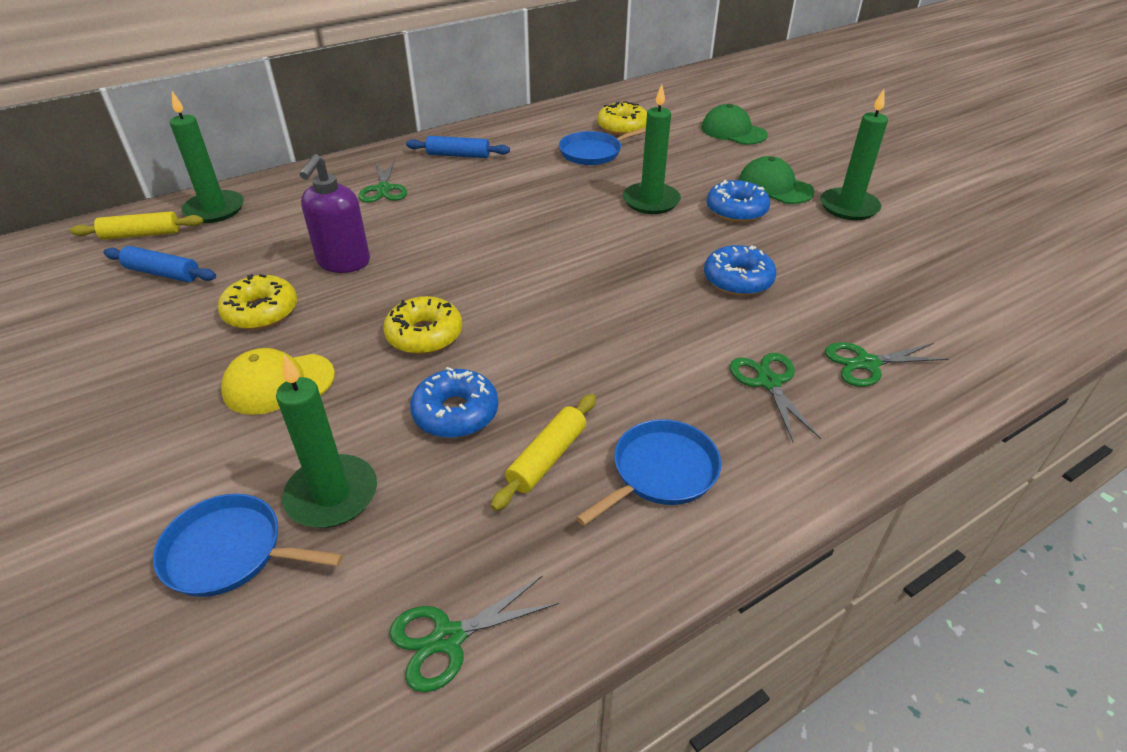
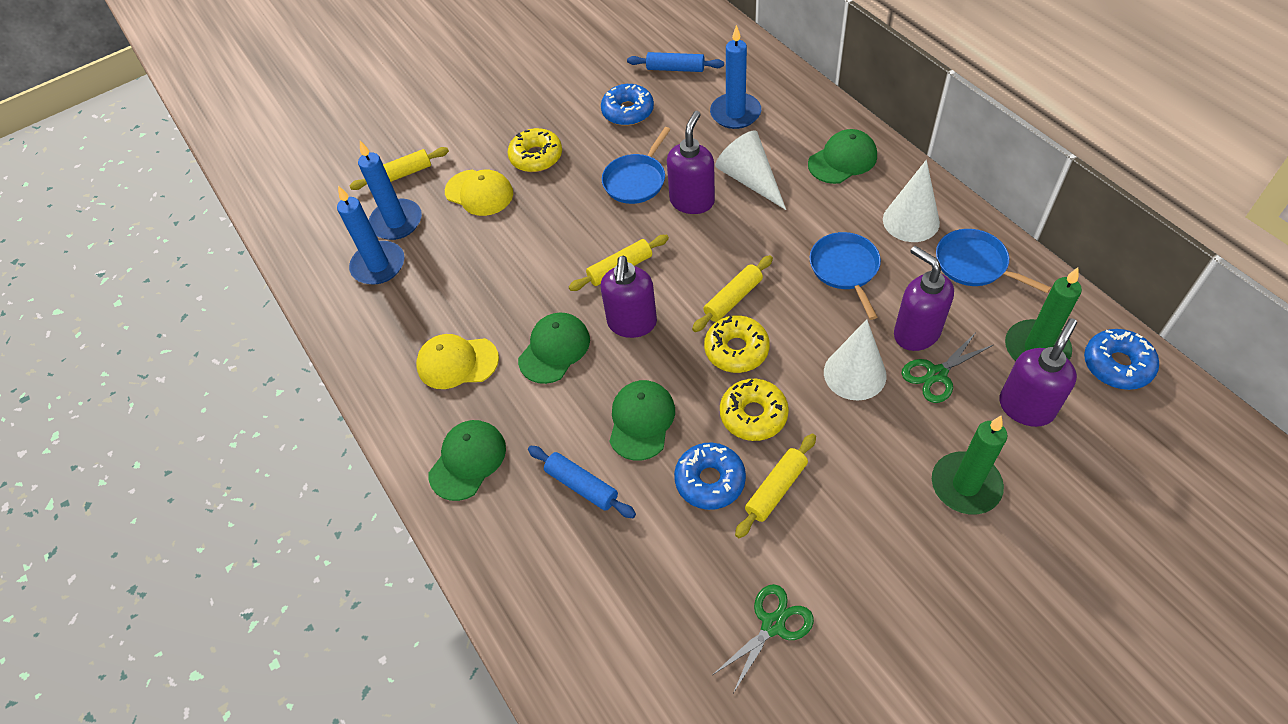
blue candle: none = 0 -> [337,186,404,285] [358,141,422,240] [710,25,761,129] = 3
green candle: [170,91,244,223] [276,355,377,528] [623,84,681,214] [820,89,888,220] = 4 -> [932,416,1008,514] [1005,267,1082,361] = 2
green cap: [701,104,768,145] [739,156,815,204] = 2 -> [428,420,506,501] [518,313,590,384] [609,380,675,460] [808,129,877,184] = 4
green scissors: [359,159,407,203] [389,576,559,692] [729,353,821,442] [825,342,949,387] = 4 -> [714,584,814,693] [901,331,993,403] = 2
purple soap dispenser: [299,154,370,273] = 1 -> [601,256,657,338] [667,111,715,214] [894,246,954,351] [999,318,1077,427] = 4
white cone: none = 0 -> [715,131,786,210] [824,319,886,401] [883,160,940,242] = 3
yellow cap: [221,348,335,415] = 1 -> [416,334,499,389] [445,169,513,216] = 2
yellow rolling pin: [70,211,203,240] [491,394,596,511] = 2 -> [349,147,449,190] [569,235,669,291] [692,255,773,332] [735,434,816,538] = 4

